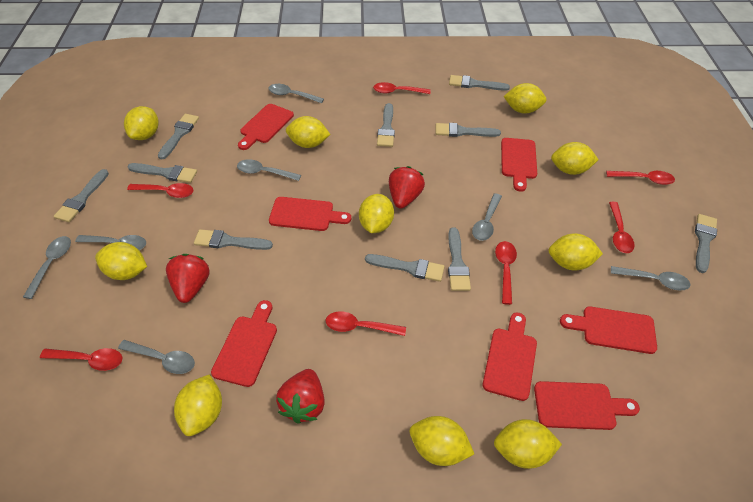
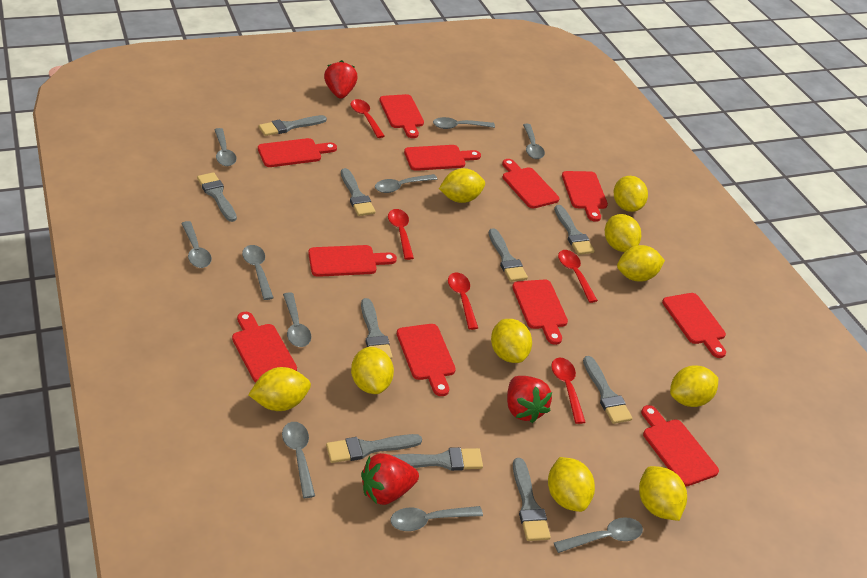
grey spoon: [23,236,71,299] [75,235,146,250] [118,340,195,374] [237,159,301,181] [268,84,324,103] [472,193,502,241] [611,266,691,290] = 7 -> [181,221,212,268] [214,128,237,166] [242,245,274,300] [282,422,315,498] [283,292,311,347] [375,174,437,193] [390,506,483,531] [433,117,495,129] [523,124,545,159] [554,517,643,553] = 10
red cutting board: [211,300,277,387] [238,104,294,150] [269,197,351,231] [483,312,537,401] [501,138,537,192] [534,381,640,430] [560,306,657,354] = 7 -> [232,312,297,383] [258,138,337,167] [308,245,397,277] [379,94,424,138] [397,324,456,396] [404,145,481,171] [502,159,559,209] [512,280,568,345] [562,171,608,222] [641,405,719,486] [662,293,726,358] = 11
red spoon: [40,348,122,371] [127,183,193,198] [326,311,406,336] [373,82,431,94] [495,241,517,305] [606,171,675,185] [609,202,635,253] = 7 -> [350,99,385,138] [388,209,414,260] [448,272,478,330] [551,357,586,424] [558,250,598,303] = 5

